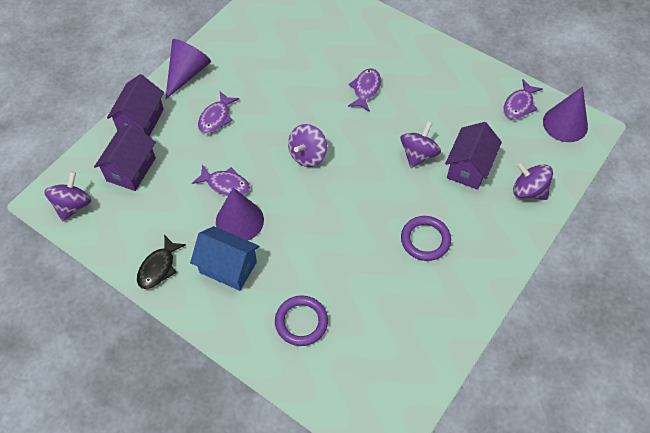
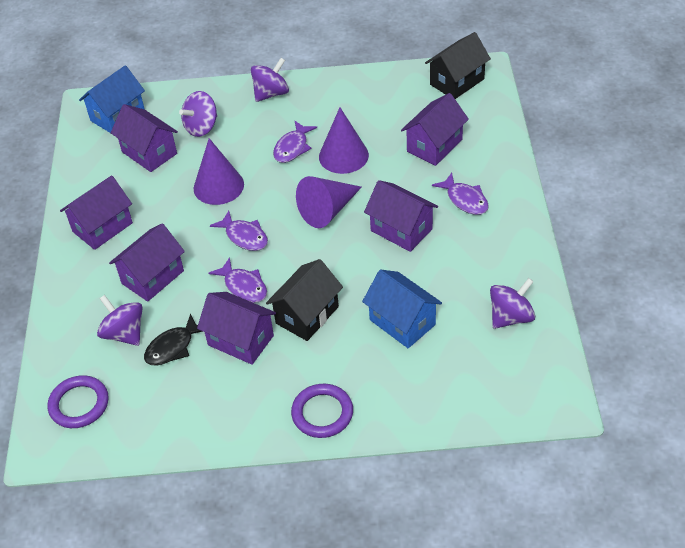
black house: none = 0 -> [266,259,343,341] [425,32,491,99] = 2
blue house: [190,226,259,291] = 1 -> [79,65,145,133] [362,269,442,348] = 2
purple house: [94,123,156,191] [107,74,164,137] [445,122,502,190] = 3 -> [60,175,133,250] [109,223,185,302] [111,104,178,172] [197,292,276,365] [364,180,438,252] [401,93,469,166] = 6

